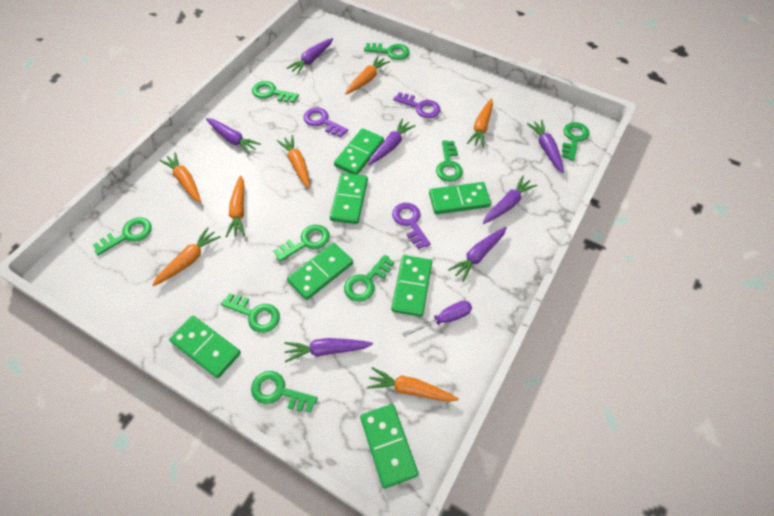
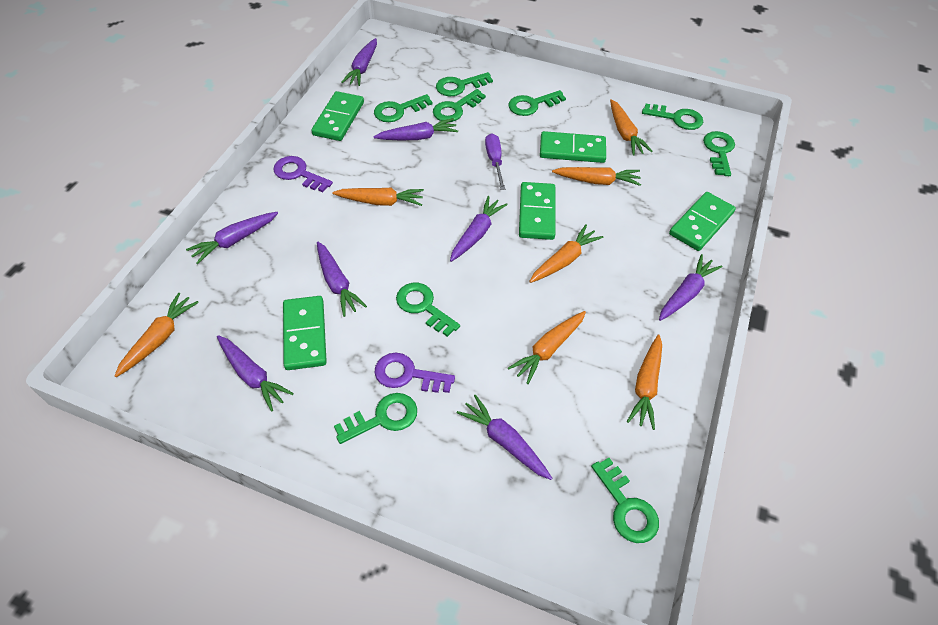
green domino: [169,316,241,378] [287,243,353,300] [330,173,368,224] [334,128,384,175] [360,404,418,488] [391,255,432,317] [429,182,491,214] = 7 -> [283,296,327,370] [311,91,364,141] [519,182,555,240] [540,131,606,163] [669,192,736,251] = 5
purple carrot: [206,118,261,155] [284,338,373,363] [287,38,333,75] [368,119,416,165] [448,227,507,282] [483,176,537,224] [527,120,564,173] = 7 -> [186,212,278,264] [217,335,294,412] [317,242,367,317] [341,38,377,86] [373,118,458,140] [450,196,508,262] [457,395,552,480] [659,254,722,321] = 8
purple key: [303,107,348,137] [392,203,431,249] [393,92,441,118] = 3 -> [273,156,333,192] [374,353,455,393] = 2

